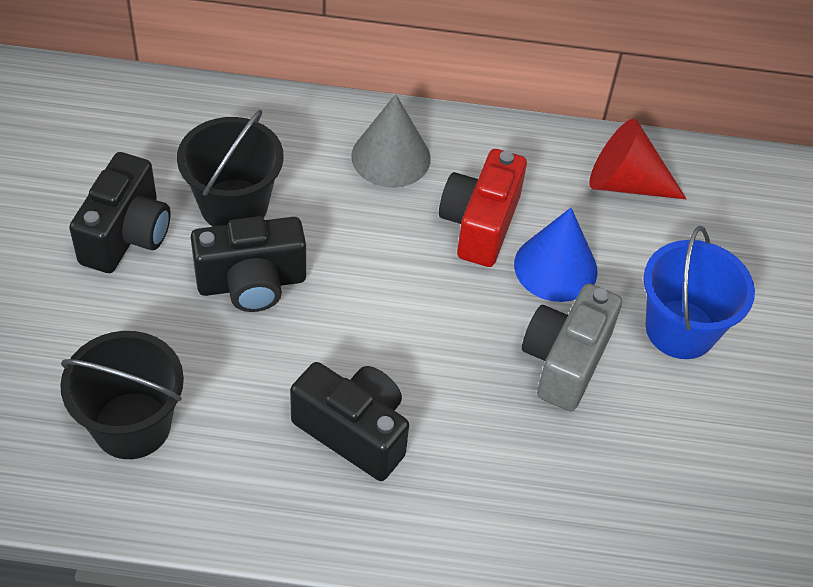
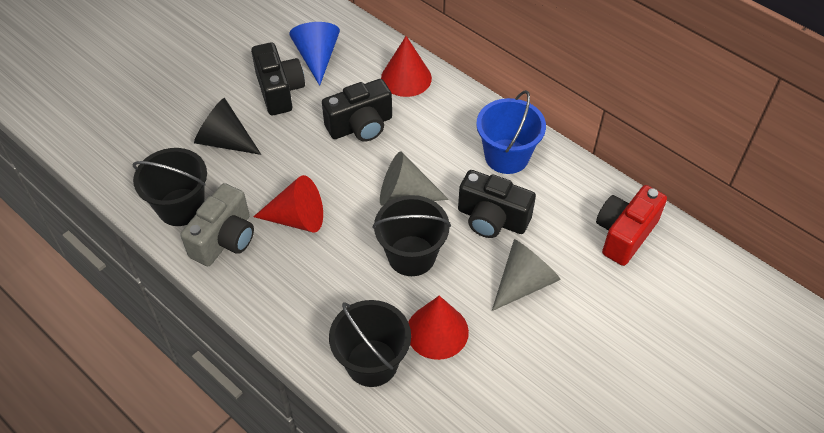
black bucket: [60,331,184,459] [177,110,284,227] = 2 -> [133,148,207,226] [329,300,411,387] [373,195,451,276] = 3
black cone: none = 0 -> [194,98,261,155] = 1
grey cone: [351,94,431,188] = 1 -> [380,151,449,205] [492,239,561,311] = 2
red cone: [589,119,686,199] = 1 -> [253,175,323,233] [381,36,432,97] [408,296,469,360] = 3

